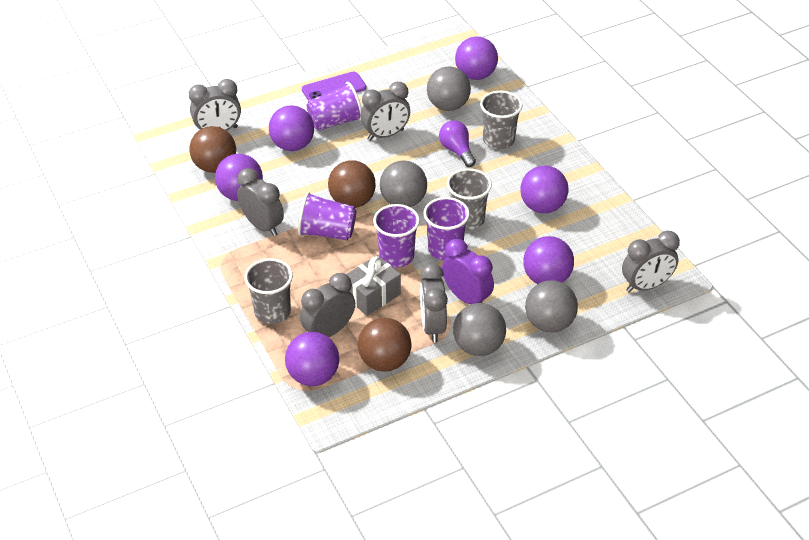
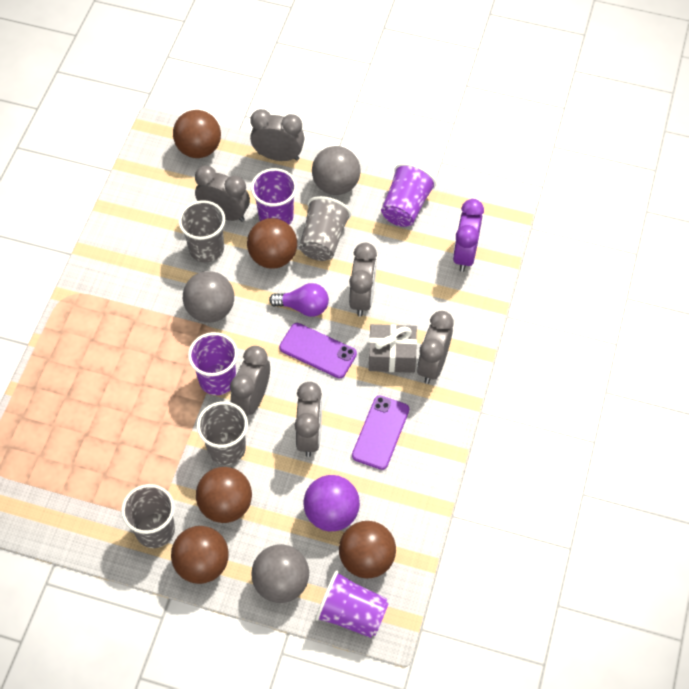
brown ball: [189,126,236,173] [328,160,376,208] [358,318,412,371] = 3 -> [171,526,229,584] [173,110,221,158] [196,467,252,523] [247,218,297,269] [339,521,396,578] = 5
grey ball: [380,160,427,207] [427,67,471,111] [453,303,506,356] [525,280,578,332] = 4 -> [183,271,234,323] [251,544,309,603] [312,146,360,195] = 3
grey cup: [244,258,293,324] [447,168,492,230] [480,91,522,149] = 3 -> [121,484,175,548] [178,200,225,262] [197,401,248,465] [299,196,351,261] = 4
purple ball: [215,154,263,201] [269,105,314,151] [285,332,339,386] [455,37,498,80] [520,165,568,213] [524,236,574,284] = 6 -> [304,475,360,531] = 1
purple phone: [302,71,366,101] = 1 -> [279,323,357,378] [352,395,409,470] = 2

